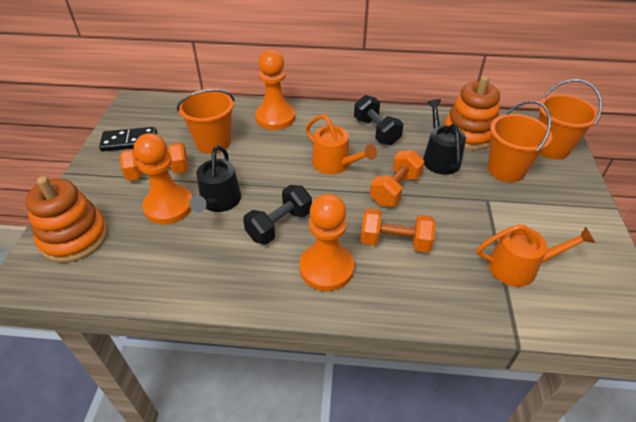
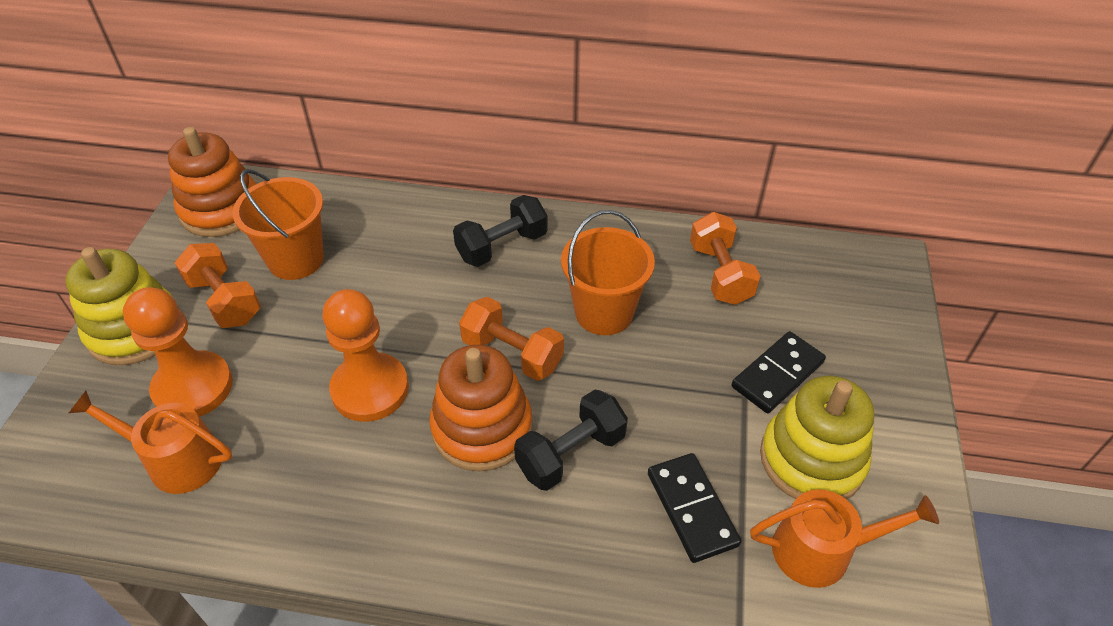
black domino: [99,127,157,152] = 1 -> [648,453,741,563] [732,331,826,413] = 2
black watering can: [189,145,241,213] [423,99,466,175] = 2 -> none = 0
orange bucket: [177,89,235,154] [488,101,552,182] [538,79,602,160] = 3 -> [232,169,324,280] [561,210,655,335] = 2
orange pawn: [134,133,192,224] [255,49,295,130] [299,194,354,291] = 3 -> [123,287,233,417] [323,289,409,422] = 2
yellow stacking toy: none = 0 -> [65,247,180,365] [760,375,874,499] = 2

